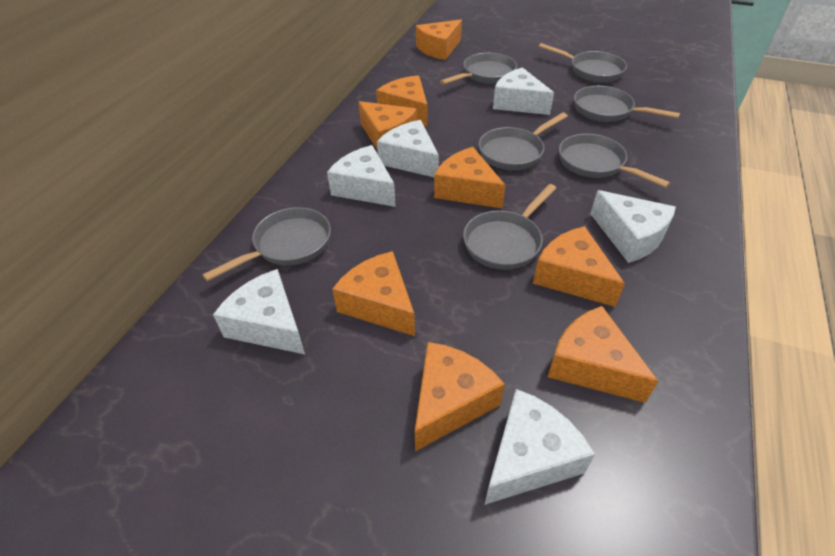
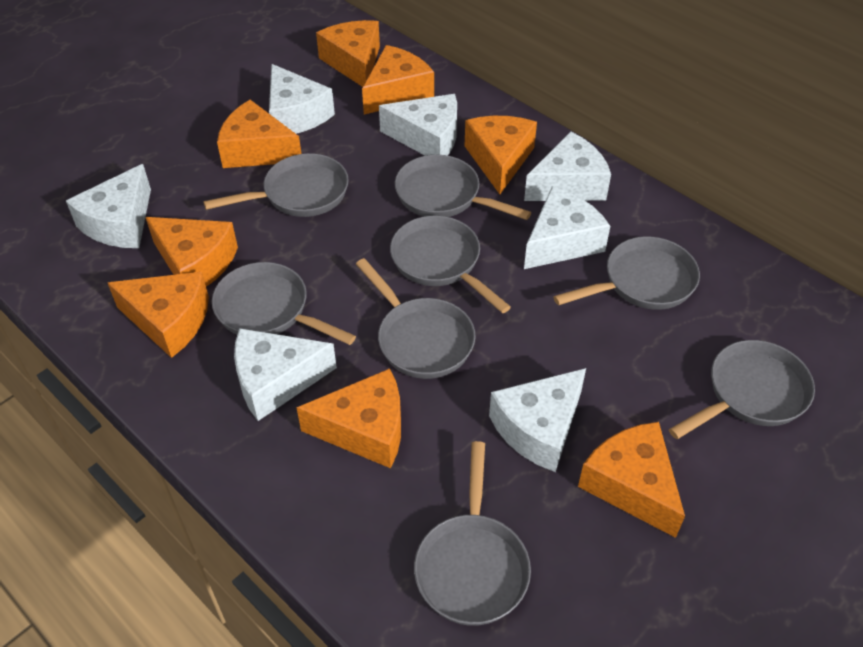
grey pan: [202,207,331,282] [440,53,517,85] [463,184,556,270] [478,112,568,170] [539,43,627,82] [559,134,670,188] [574,86,680,122] = 7 -> [203,153,349,217] [212,262,356,345] [356,258,476,379] [390,216,511,313] [395,155,531,220] [414,441,531,626] [553,236,700,310] [669,340,815,439] = 8
white cheese: [213,269,305,354] [327,145,396,207] [377,120,439,177] [485,389,595,505] [493,67,554,115] [590,190,676,263] = 6 -> [66,164,151,248] [234,328,337,421] [269,64,335,134] [379,94,457,156] [489,368,586,472] [524,131,611,201] [524,186,610,269] = 7

